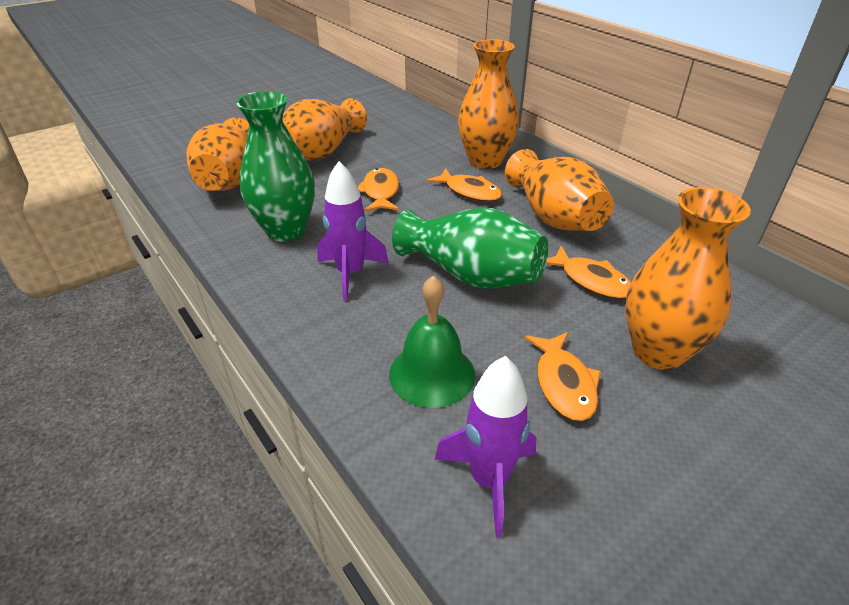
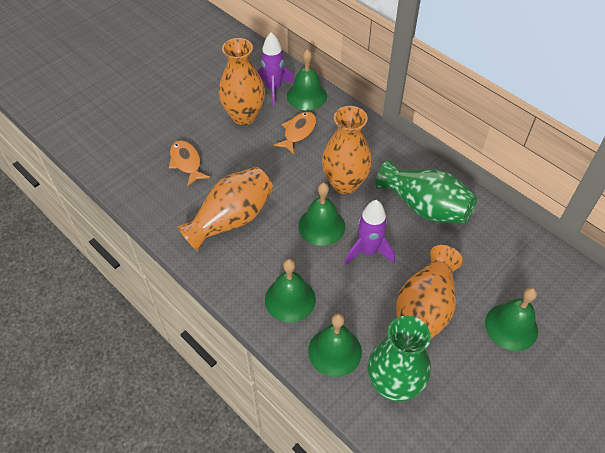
green bell: [389,276,475,408] = 1 -> [265,259,316,322] [287,49,327,111] [298,183,345,246] [308,313,362,377] [485,287,538,351] = 5
orange fish: [358,168,399,212] [427,168,502,202] [525,332,601,421] [546,246,631,299] = 4 -> [169,140,210,186] [273,112,316,154] = 2
orange vase: [186,117,249,191] [283,98,367,160] [458,39,519,169] [505,149,614,231] [625,187,751,370] = 5 -> [177,167,273,251] [219,38,265,125] [322,106,372,194] [396,245,463,340] = 4

